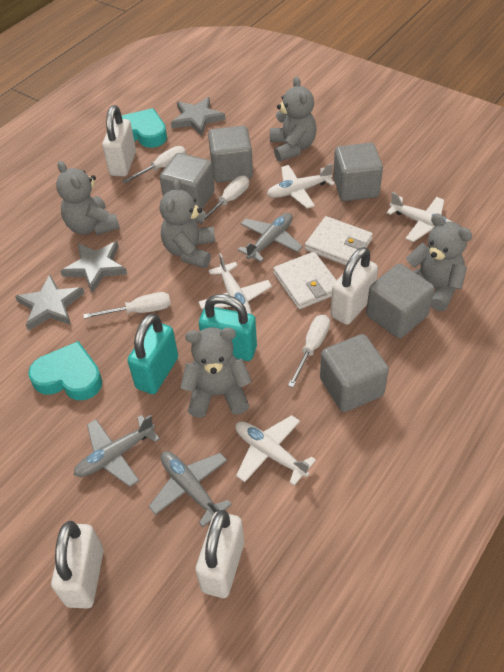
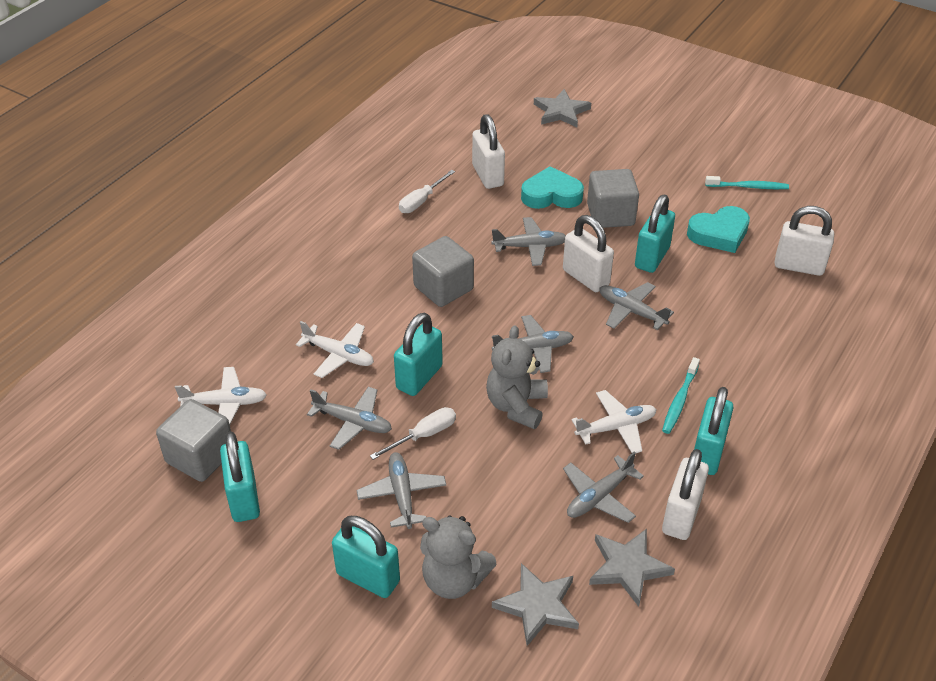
grey cube: [160,153,215,209] [208,126,253,182] [320,334,389,412] [333,143,383,201] [366,264,434,338] = 5 -> [156,399,231,482] [412,236,474,307] [587,169,639,228] = 3
grey plane: [74,415,160,487] [148,451,232,527] [238,213,303,262] = 3 -> [307,387,392,450] [356,452,446,529] [491,217,566,266] [492,315,574,373] [563,452,644,523] [599,282,674,330] = 6
grey teddy bear: [56,161,120,235] [160,178,215,268] [180,327,252,418] [270,76,317,162] [406,214,472,311] = 5 -> [420,516,497,599] [486,325,548,429] = 2
turquoise padlock: [127,313,178,394] [199,294,257,361] = 2 -> [220,431,260,522] [332,516,400,598] [394,313,443,396] [635,195,675,273] [694,387,734,475] = 5
turquoise toothbrush: none = 0 -> [662,357,700,434] [705,176,789,189] = 2
white plane: [198,253,272,314] [235,415,316,486] [267,163,335,209] [386,192,452,242] = 4 -> [175,367,267,425] [296,321,374,378] [572,390,657,453] = 3
white screwdriver: [83,292,171,319] [122,146,186,184] [197,176,249,224] [288,315,330,387] = 4 -> [370,407,456,460] [399,170,455,213] = 2
white wallet: [273,252,337,309] [305,216,373,265] = 2 -> none = 0

